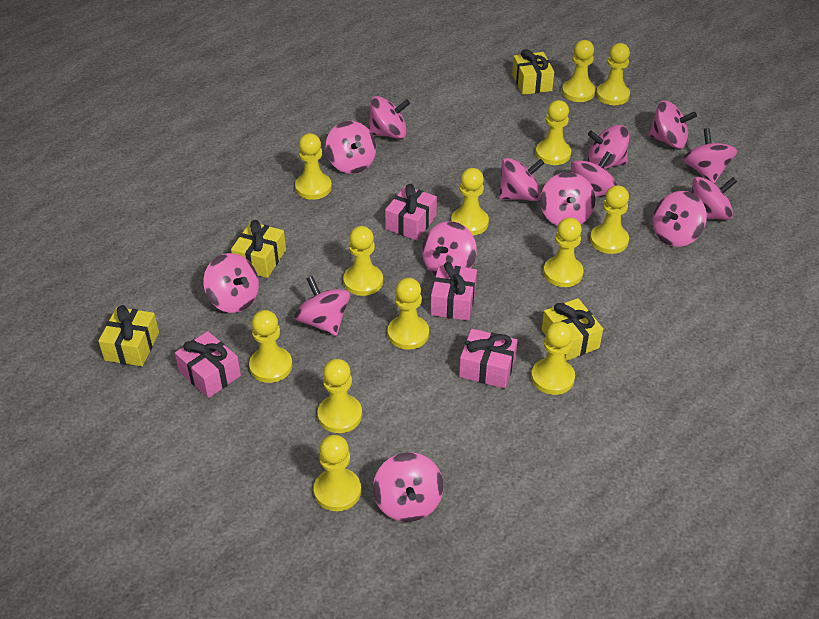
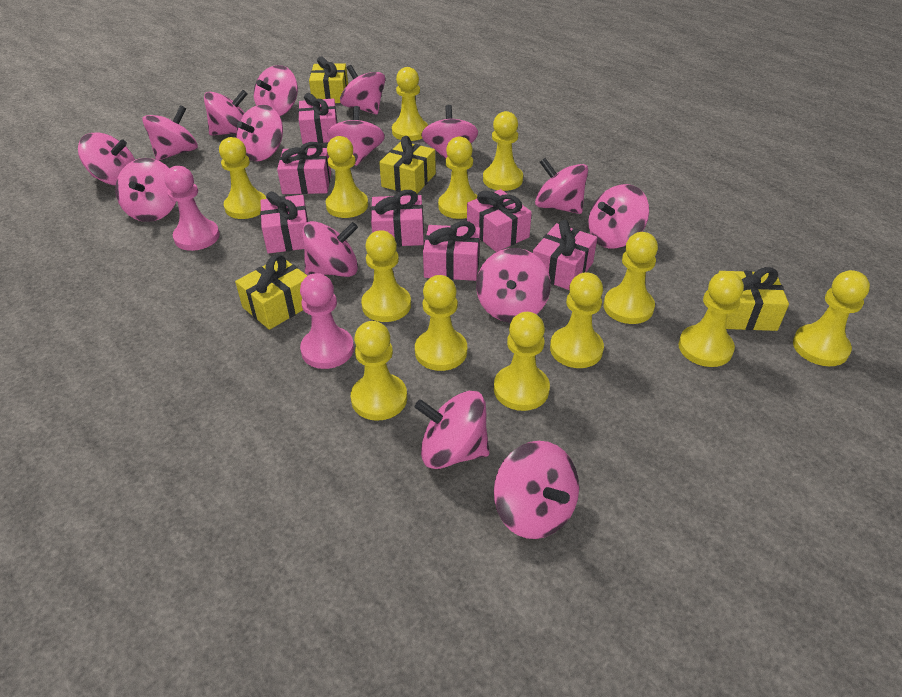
pink gift: [175,331,241,398] [385,184,437,241] [431,262,477,321] [459,329,518,388] = 4 -> [260,191,308,254] [277,142,331,194] [298,93,337,144] [371,190,424,247] [423,221,480,281] [467,189,532,252] [533,220,597,290] = 7
pink pawn: none = 0 -> [165,166,220,251] [300,273,354,369] = 2
pink spinning top: [203,253,259,313] [294,276,350,336] [326,121,376,174] [368,96,410,139] [373,452,443,522] [422,221,477,276] [499,158,544,201] [540,172,596,226] [571,152,617,198] [588,125,629,169] [648,101,697,149] [652,191,707,247] [683,128,737,183] [692,177,737,220] = 14 -> [78,133,135,186] [115,158,176,222] [142,105,198,161] [204,90,247,135] [236,104,283,161] [254,65,298,116] [302,221,358,277] [327,106,385,166] [340,65,385,115] [415,391,490,469] [421,105,478,160] [476,248,551,322] [494,441,579,539] [535,158,588,214] [589,184,649,248] = 15

